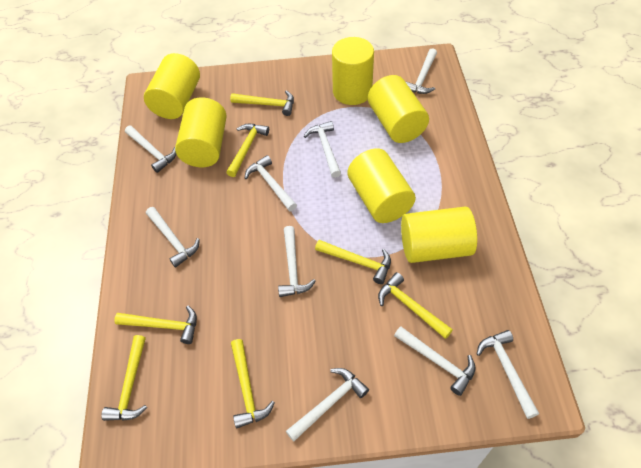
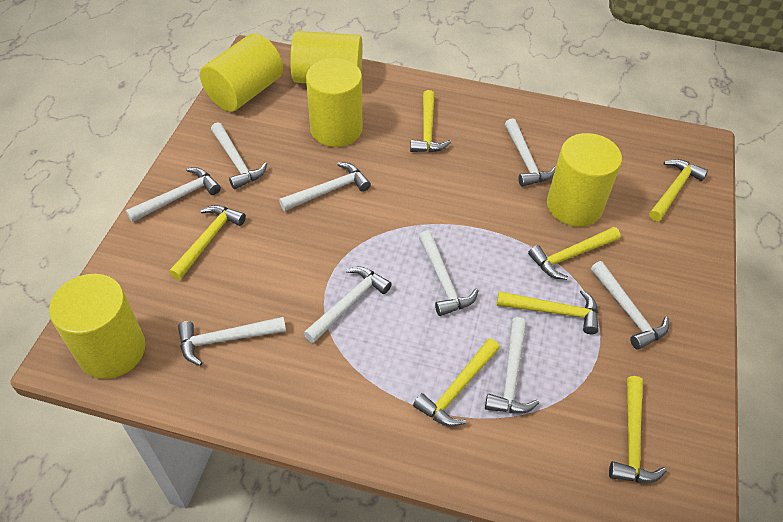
yellow cylinder: [144,53,200,119] [175,97,227,167] [332,37,374,105] [348,148,416,223] [368,75,429,143] [401,207,477,263] = 6 -> [49,274,146,379] [200,33,283,112] [290,31,362,83] [306,58,362,147] [547,133,622,227] = 5

